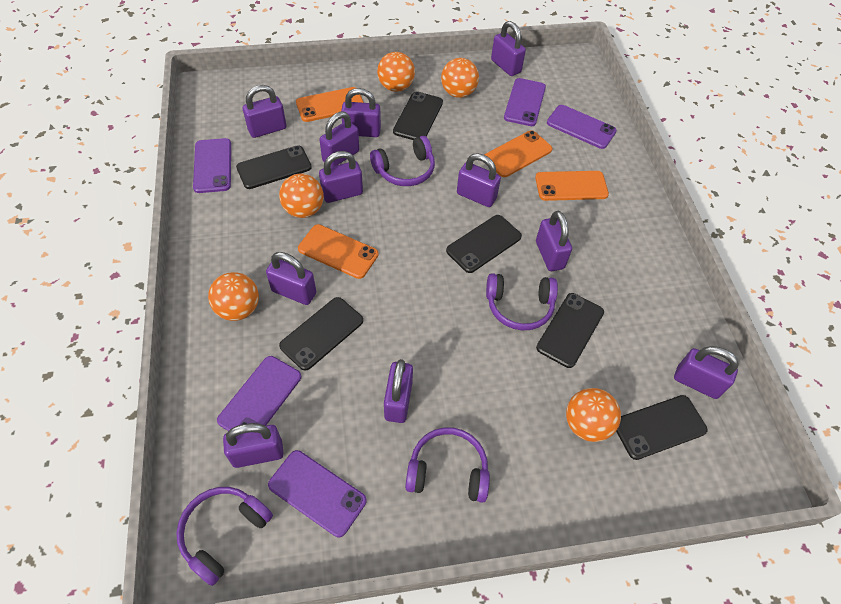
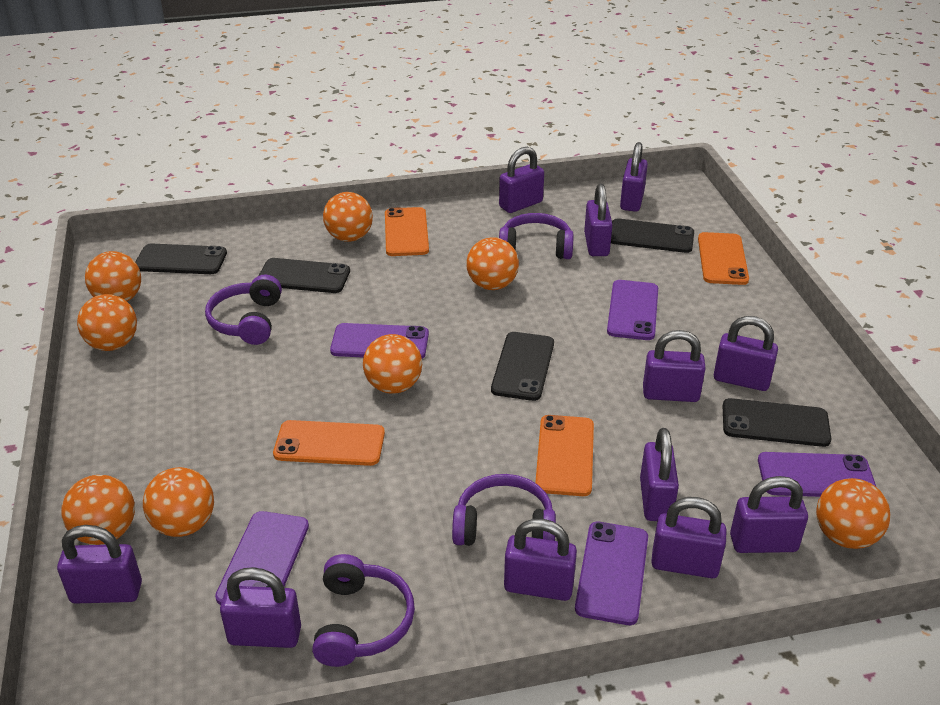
black phone: [236,145,312,189] [279,297,363,371] [393,91,443,140] [446,215,522,273] [536,293,604,368] [616,395,707,460] = 6 -> [135,243,227,274] [259,258,350,293] [491,332,554,401] [611,218,694,253] [723,398,831,447] = 5
orange ball: [208,272,259,321] [279,174,324,218] [377,52,415,92] [441,58,479,98] [566,388,621,442] = 5 -> [61,475,135,545] [77,294,137,351] [85,251,141,301] [143,467,214,537] [323,192,373,242] [363,334,422,394] [466,237,519,290] [816,478,891,549] = 8

